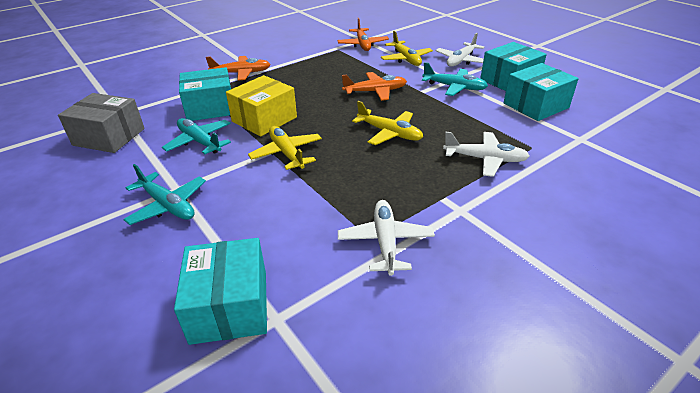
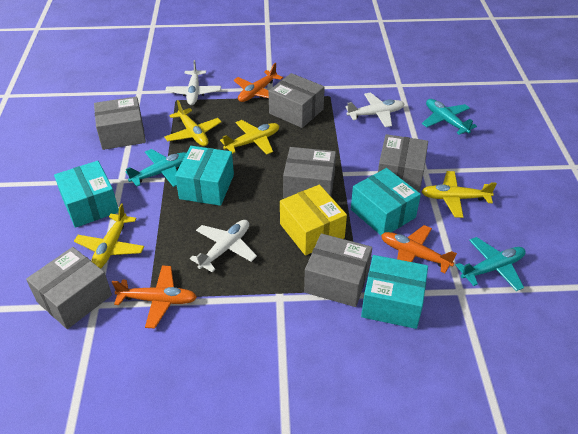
grey box: [58,93,145,153] = 1 -> [26,247,112,329] [94,97,146,150] [269,73,325,128] [283,147,336,199] [304,233,372,307] [378,134,428,193] = 6
yellow plane: [248,126,322,170] [352,101,423,145] [381,31,433,66] = 3 -> [74,203,144,269] [164,100,221,146] [220,120,279,155] [421,171,497,218] = 4

